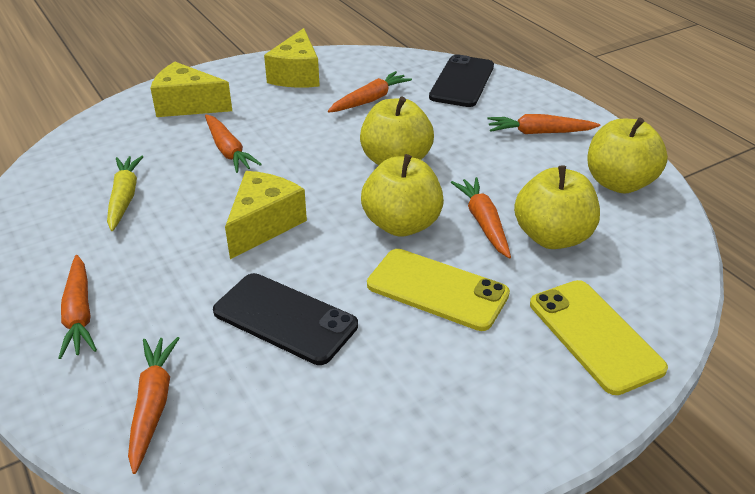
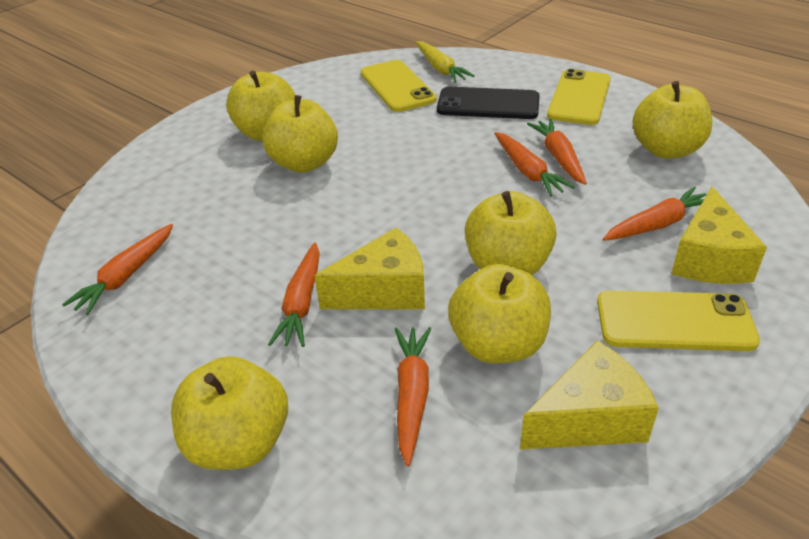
black phone: [213,273,358,365] [429,54,494,107] = 2 -> [437,87,540,119] = 1
yellow apple: [360,97,434,165] [361,154,444,237] [514,166,600,249] [588,118,668,194] = 4 -> [171,356,288,470] [226,71,295,141] [262,95,338,173] [448,264,551,364] [465,191,557,275] [633,81,713,158] = 6
yellow phone: [367,249,510,331] [530,280,668,395] = 2 -> [361,60,437,112] [547,69,611,125] [597,290,760,351] = 3

